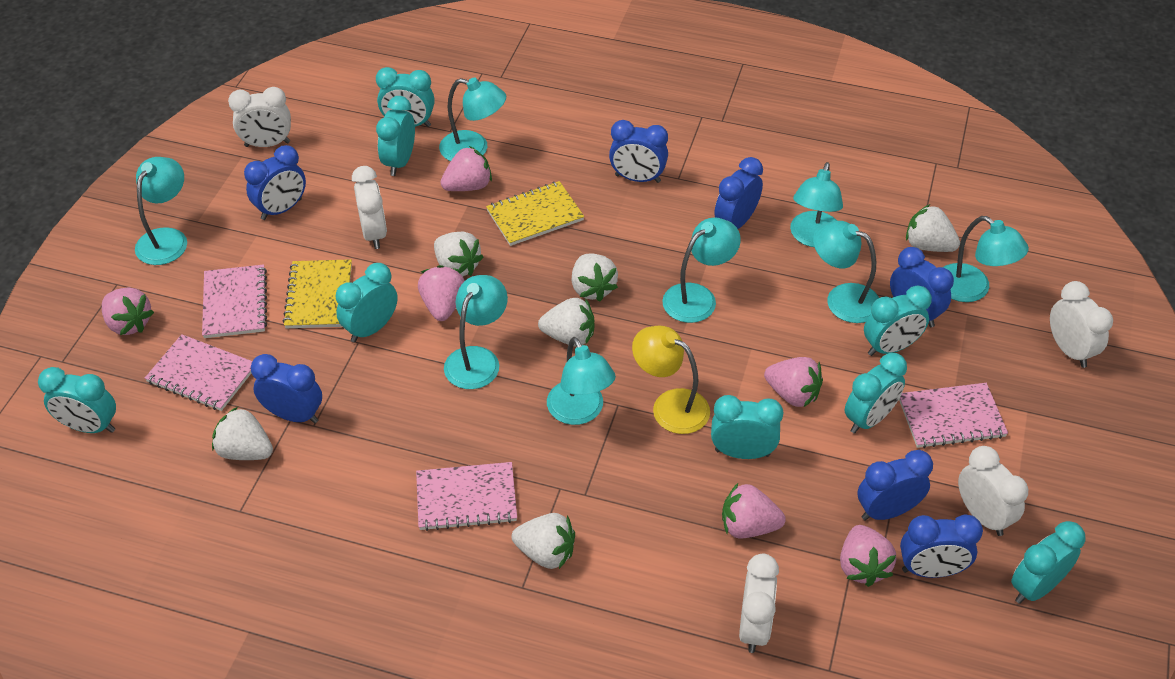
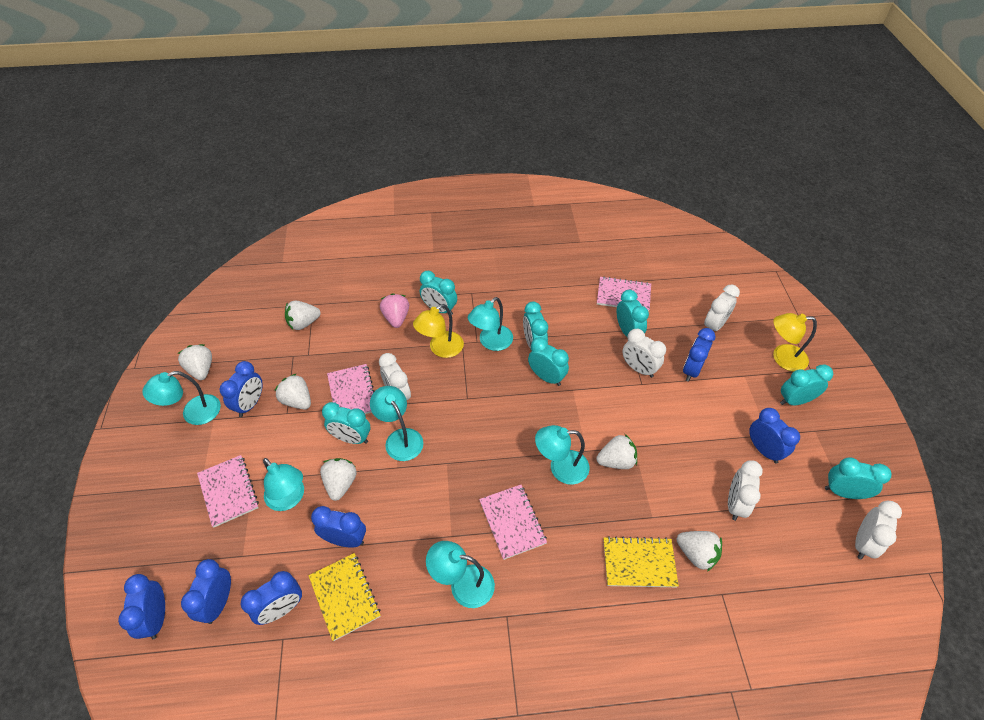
pink strawberry: [102,288,154,335] [418,265,465,321] [440,146,492,191] [722,483,786,538] [764,357,823,408] [840,525,896,587] = 6 -> [380,293,409,328] = 1
turquoise clock: [38,367,116,433] [336,263,398,343] [376,67,435,127] [376,96,415,176] [711,395,783,459] [845,353,907,434] [864,286,932,356] [1011,521,1085,604] = 8 -> [322,402,370,444] [420,271,457,315] [523,302,548,349] [528,337,569,386] [617,290,649,337] [780,365,833,405] [825,457,891,499] = 7
turquoise lamp: [135,157,187,265] [439,78,506,161] [444,275,508,389] [547,337,616,425] [662,217,741,323] [790,162,843,247] [813,221,879,323] [944,216,1029,302] = 8 -> [142,371,221,425] [263,458,304,511] [370,386,423,461] [426,541,495,608] [468,297,513,351] [535,425,590,485] = 6
yellow lamp: [632,326,710,434] = 1 -> [413,304,464,358] [773,313,817,371] = 2

